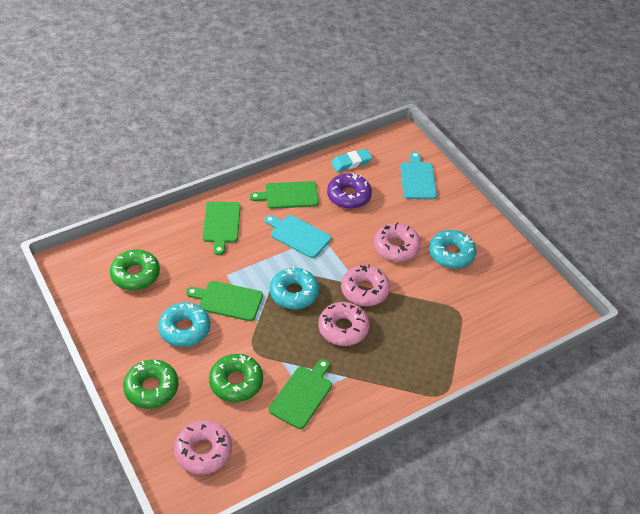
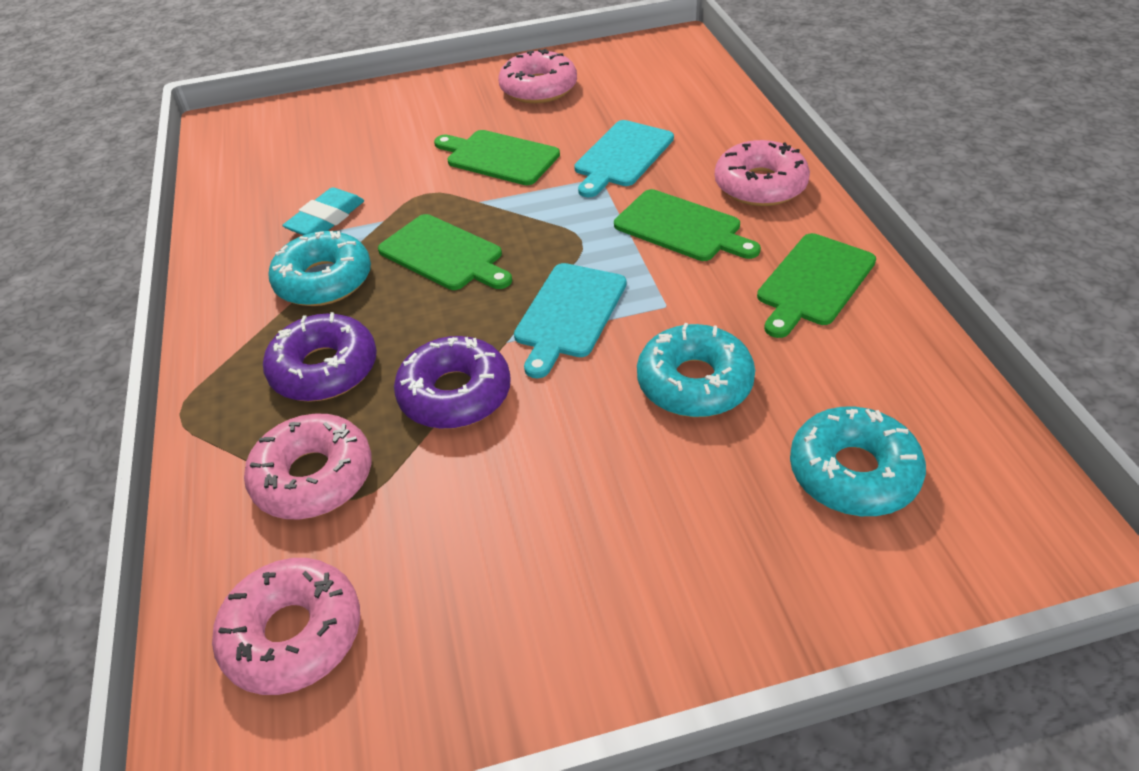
green donut: [110,250,160,290] [123,359,178,409] [209,354,263,402] = 3 -> none = 0
purple donut: [327,173,372,209] = 1 -> [263,312,377,402] [394,336,511,429] = 2

